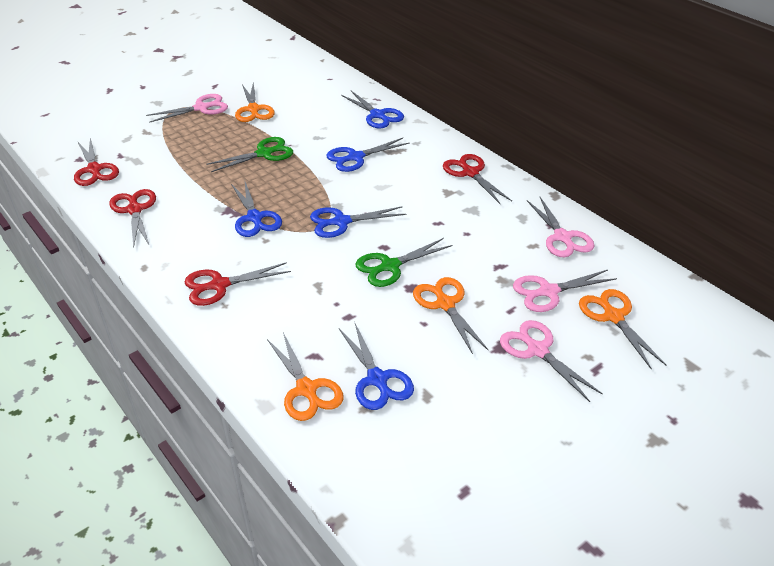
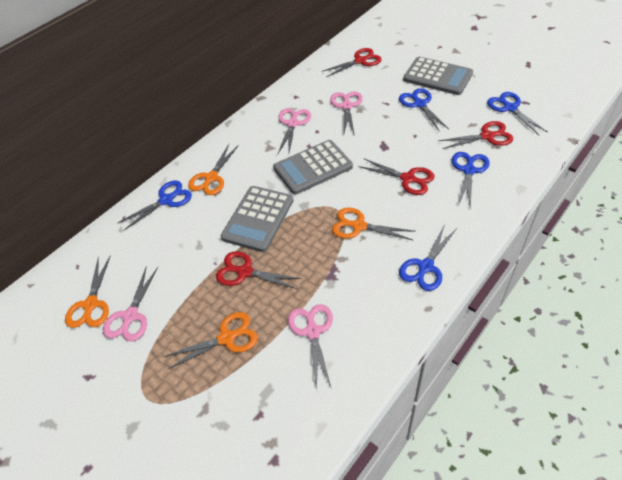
green scissors: [206,137,293,172] [355,238,452,287] = 2 -> none = 0
grey calculator: none = 0 -> [221,186,294,252] [273,140,353,195] [403,57,473,95] = 3

